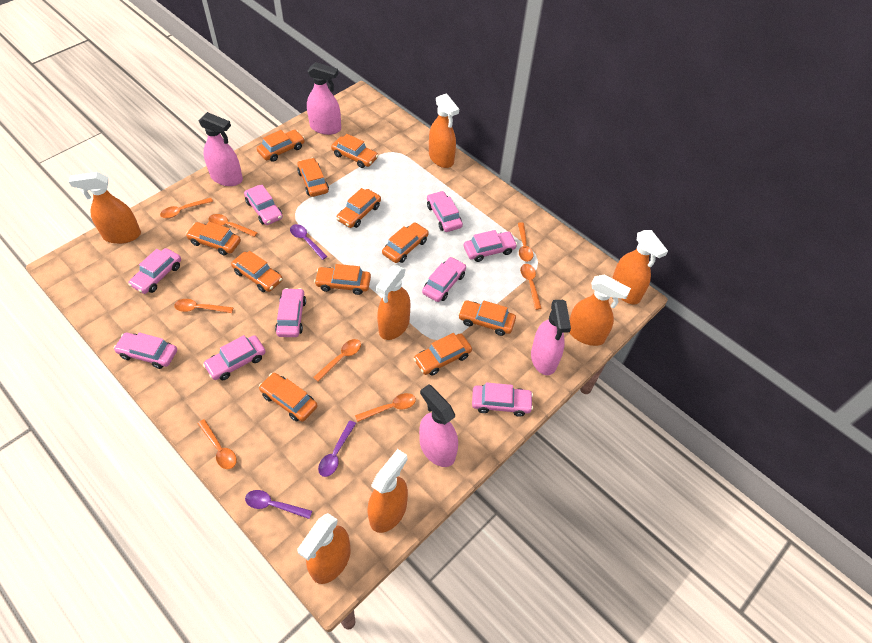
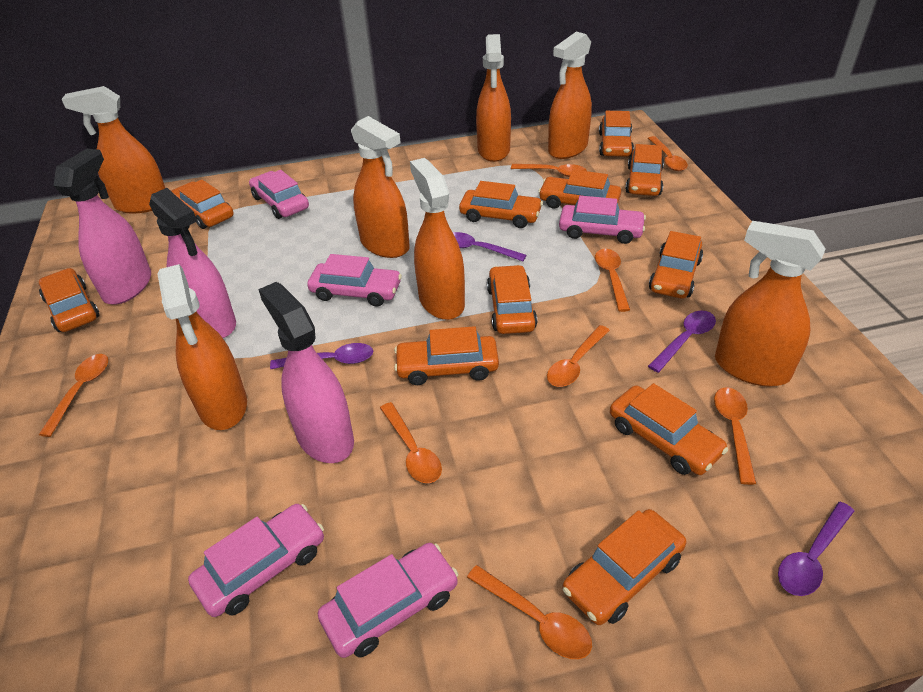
pink car: [114,332,177,369] [128,248,181,294] [203,335,266,380] [244,185,283,225] [275,288,306,337] [422,257,466,302] [427,191,463,232] [464,230,517,262] [472,382,533,417] = 9 -> [188,504,324,617] [249,170,309,219] [307,254,402,306] [318,543,459,658] [559,196,646,244] = 5
pink spray bottle: [199,112,243,186] [307,62,341,135] [419,385,458,467] [531,300,571,375] = 4 -> [54,149,151,305] [149,188,236,338] [258,282,354,463] = 3
purple spoon: [245,490,312,519] [290,224,328,260] [318,420,356,477] = 3 -> [270,343,373,369] [453,232,527,261] [648,311,716,373] [778,502,854,596] = 4

